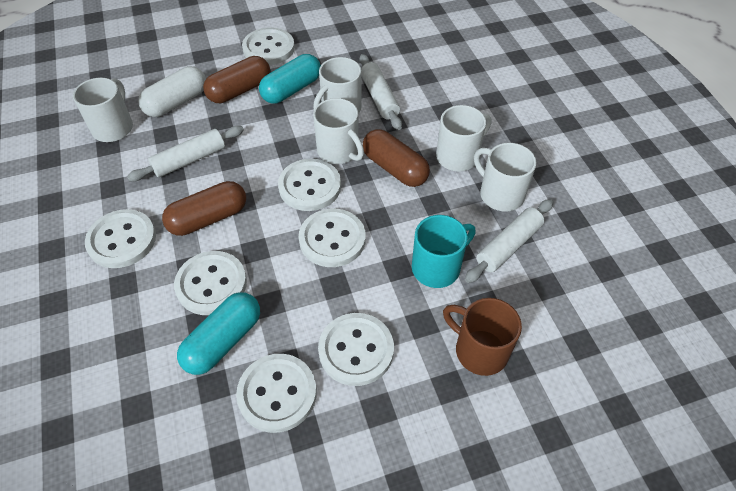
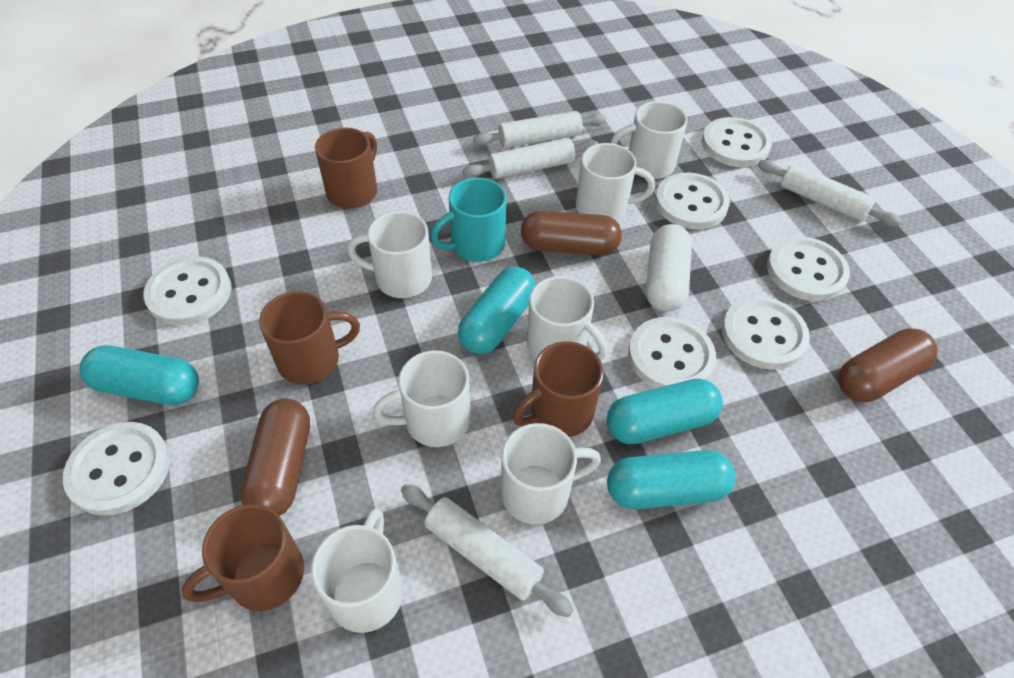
brown mug: [443,298,522,376] = 1 -> [181,504,304,611] [259,291,360,385] [315,128,377,209] [512,341,604,437] = 4
turquoise capsule: [177,292,260,375] [259,54,321,104] = 2 -> [79,345,199,405] [458,267,536,354] [607,378,723,444] [607,450,735,509] = 4
white mug: [73,78,133,142] [313,57,362,114] [313,98,364,164] [436,105,491,171] [474,143,536,211] = 5 -> [311,508,404,633] [347,211,432,298] [373,350,470,447] [501,423,601,524] [527,276,607,360] [576,143,655,221] [610,101,687,179] = 7
white rolling pin: [127,126,244,181] [360,54,402,130] [465,199,553,283] = 3 -> [401,484,574,617] [463,138,599,179] [473,111,606,148] [758,160,902,226] = 4

